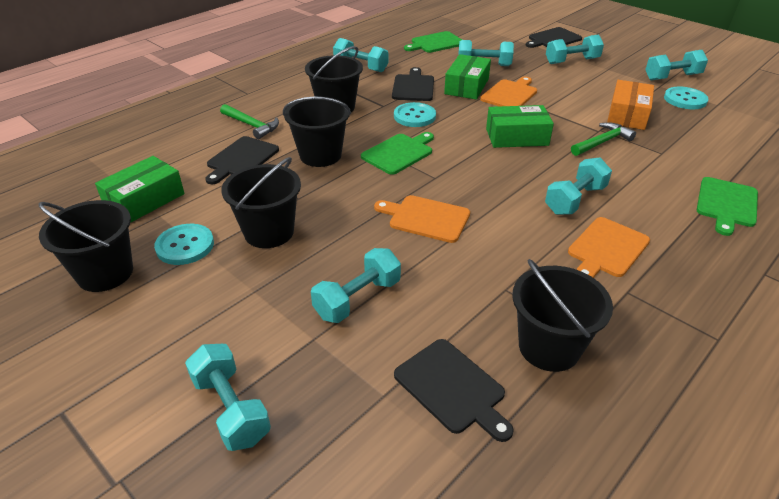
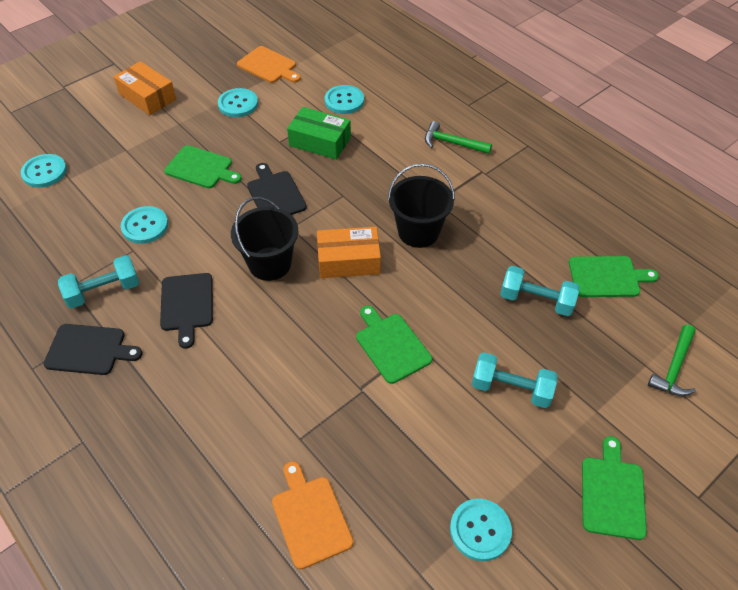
black bucket: [38,200,133,292] [221,157,301,248] [283,97,351,167] [305,46,363,112] [512,259,613,372] = 5 -> [231,197,298,281] [388,163,455,248] = 2
black cutting board: [205,136,279,184] [392,67,434,101] [394,339,514,442] [526,27,582,48] = 4 -> [44,324,143,375] [160,273,213,349] [247,163,307,215] = 3
green box: [95,156,185,223] [444,54,491,100] [486,105,554,148] = 3 -> [287,107,351,160] = 1
green cutting board: [361,132,434,175] [404,31,462,53] [697,177,758,236] = 3 -> [164,145,242,188] [356,305,432,384] [569,256,659,297] [582,436,647,540] = 4
orange box: [607,80,654,130] = 1 -> [114,61,176,115] [317,227,381,278] = 2
orange cutting board: [374,195,470,243] [480,76,537,106] [568,217,650,278] = 3 -> [237,46,301,83] [272,461,354,569] = 2
turquoise button: [154,224,214,265] [394,102,436,127] [664,87,708,109] = 3 -> [21,154,67,188] [121,206,168,244] [218,88,258,117] [325,85,364,114] [450,499,512,561] = 5
turquoise dumbbell: [185,344,271,451] [311,248,401,323] [333,38,388,72] [458,40,514,66] [545,158,612,215] [546,35,604,64] [645,50,708,80] = 7 -> [58,255,139,308] [472,352,558,408] [500,266,580,316] = 3

